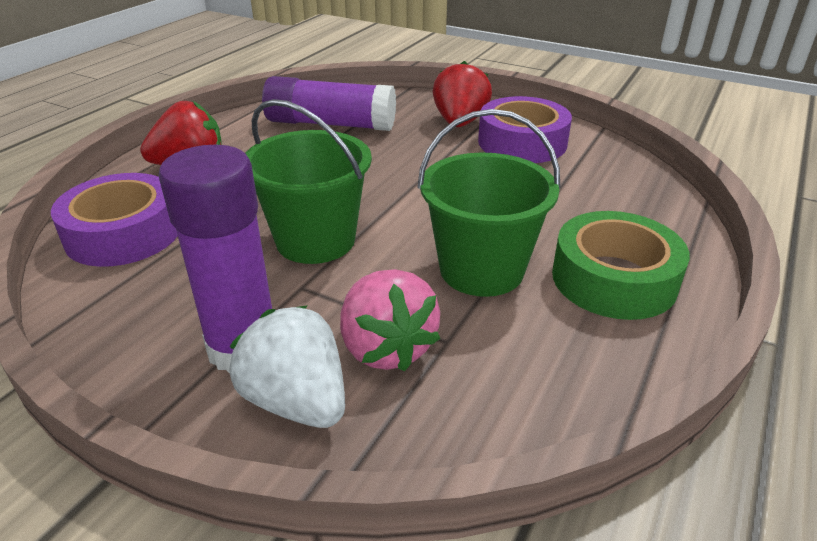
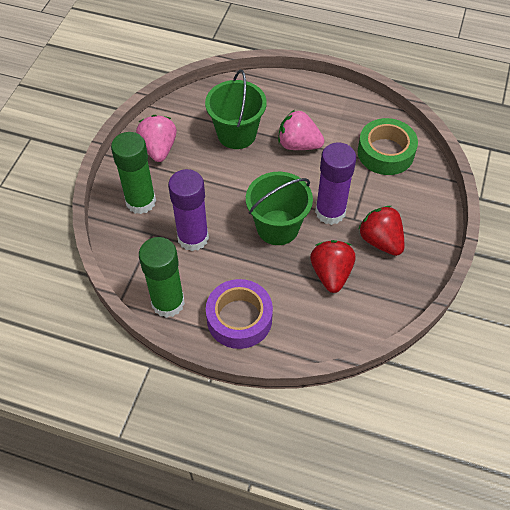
green glue stick: none = 0 -> [111,132,156,214] [139,237,185,318] = 2
pink strawberry: [340,269,440,372] = 1 -> [136,115,177,162] [278,110,325,150] = 2
purple tape: [51,173,178,267] [478,96,572,163] = 2 -> [206,279,273,349] = 1
white strawberry: [229,305,345,428] = 1 -> none = 0

